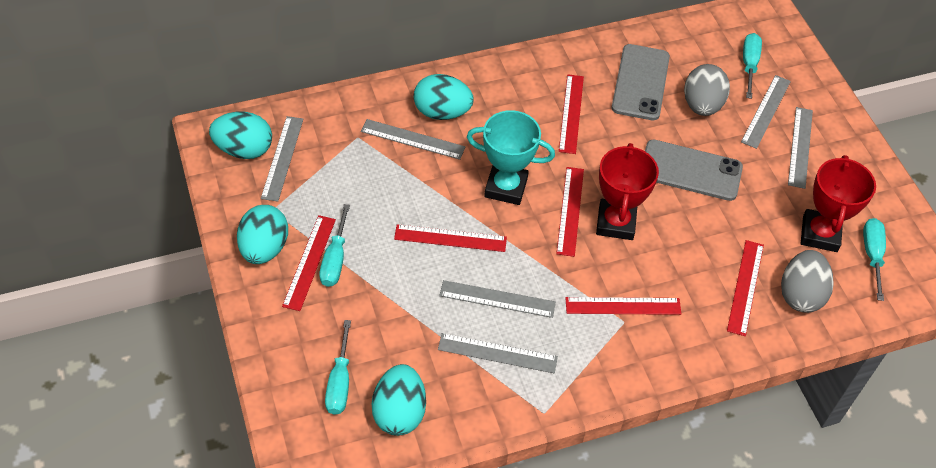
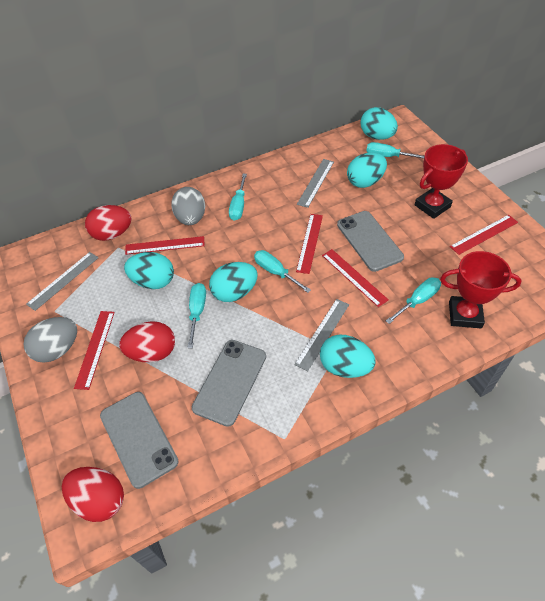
grey phone: [612,44,670,120] [645,140,743,201] = 2 -> [100,392,178,489] [192,340,266,427] [337,211,404,272] = 3
grey ruler: [261,116,303,202] [361,119,465,160] [438,333,558,373] [439,280,556,318] [741,75,791,149] [788,107,813,189] = 6 -> [26,252,98,311] [294,299,349,372] [297,159,334,208] = 3
red egg: none = 0 -> [62,467,124,522] [85,205,131,241] [119,321,175,362] = 3
red ruler: [282,215,336,311] [394,224,507,252] [556,167,584,257] [559,74,584,154] [565,297,682,315] [727,240,764,336] = 6 -> [74,311,115,390] [125,236,205,255] [296,214,323,274] [322,249,389,307] [450,215,518,255] = 5
turquoise egg: [209,112,272,159] [237,205,288,264] [372,364,426,436] [414,74,474,120] = 4 -> [124,252,174,289] [209,262,258,302] [320,335,376,378] [347,152,387,188] [361,107,398,140] = 5
turquoise screwdriver: [319,204,350,287] [325,320,351,415] [743,33,762,99] [863,218,886,301] = 4 -> [187,283,206,348] [229,174,247,221] [254,250,311,293] [366,142,424,159] [386,277,441,324] = 5
turquoise trophy: [467,110,555,205] = 1 -> none = 0

